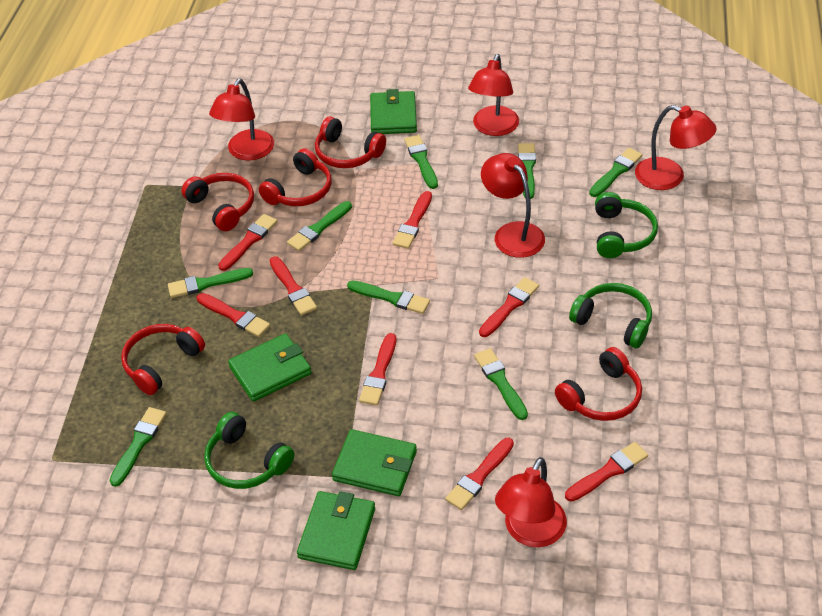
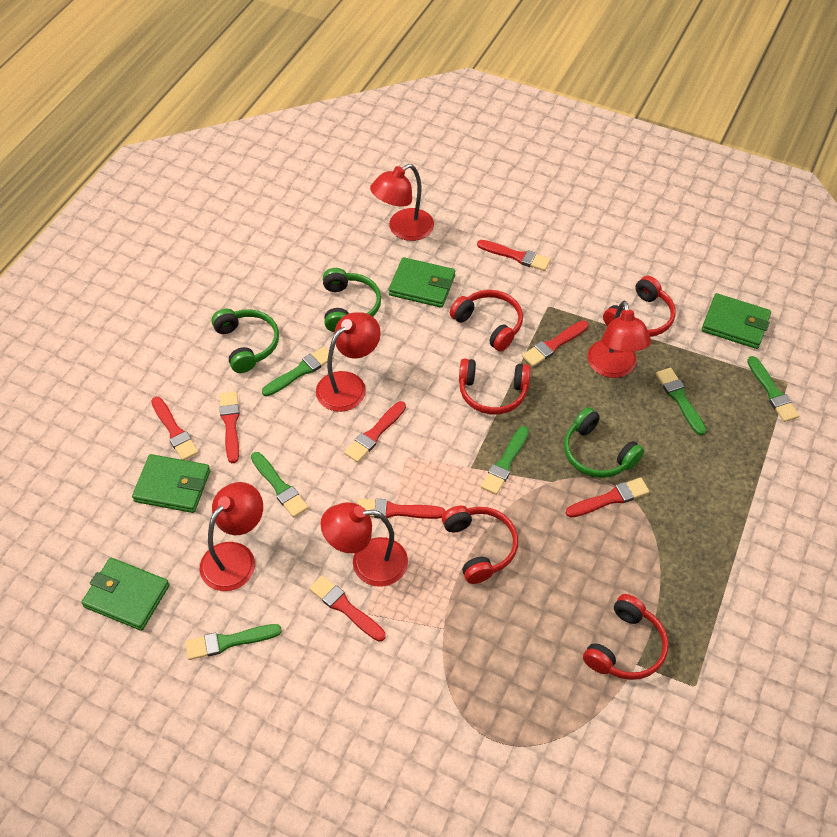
green brush: [109,407,167,487] [168,268,253,298] [287,201,352,251] [347,280,430,314] [404,135,438,189] [474,348,528,420] [518,143,536,199] [589,148,642,197] = 8 -> [185,624,282,660] [251,452,308,518] [262,347,334,397] [481,426,529,495] [656,368,706,435] [747,356,800,422] = 6

